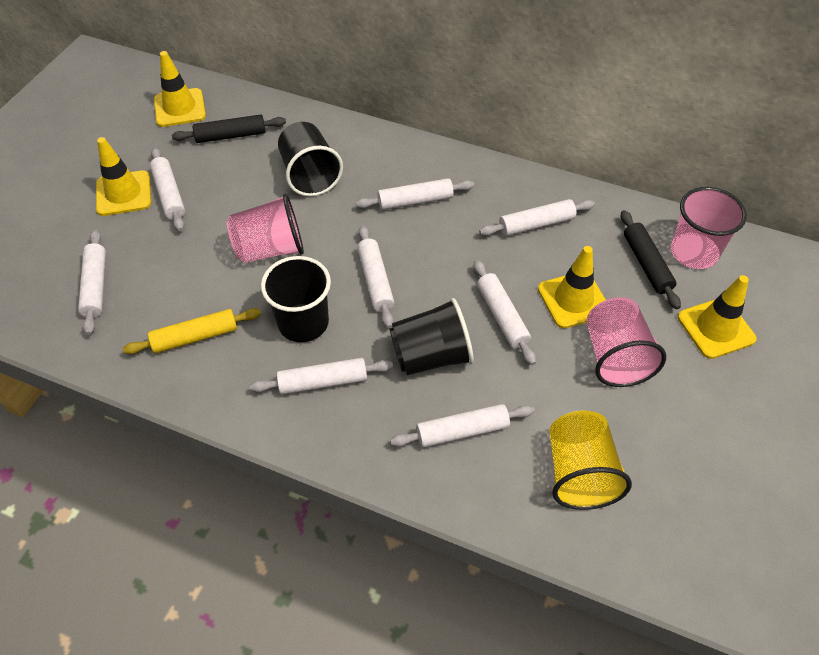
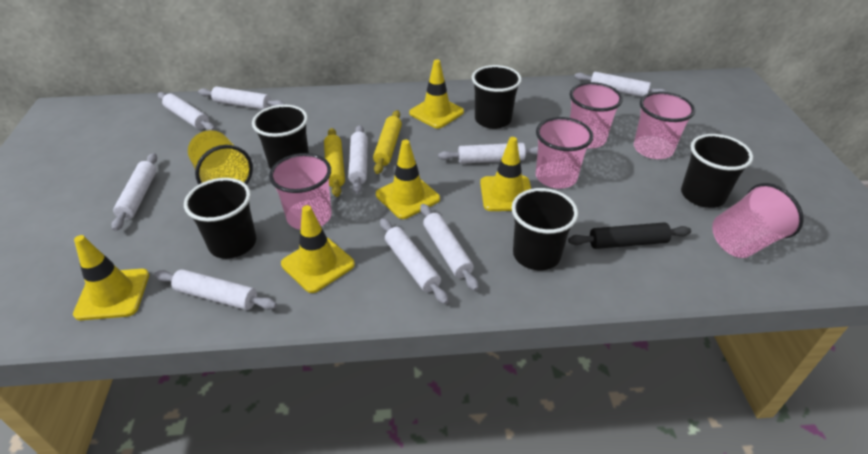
black cup: [261,256,331,342] [278,122,343,196] [390,298,474,375] = 3 -> [184,178,256,259] [252,104,309,169] [472,65,522,129] [512,188,578,270] [681,134,753,208] = 5
black rolling pin: [172,115,286,143] [621,210,681,309] = 2 -> [568,222,691,249] = 1
pink cup: [227,193,304,263] [587,297,666,387] [671,187,747,269] = 3 -> [269,153,332,230] [536,117,593,189] [570,82,623,148] [634,92,695,159] [712,183,804,258] = 5
white rolling pin: [78,230,106,335] [150,148,185,231] [250,358,393,395] [356,178,474,210] [357,225,395,328] [390,404,535,448] [474,260,536,365] [479,199,595,236] = 8 -> [111,153,157,231] [154,269,277,310] [158,92,215,131] [198,86,285,110] [348,125,368,194] [380,218,449,304] [420,204,479,291] [438,143,538,164] [574,72,667,97] = 9
yellow rolling pin: [123,308,261,354] = 1 -> [324,128,345,197] [373,110,402,174] = 2
yellow traffic cone: [96,137,151,216] [154,51,206,127] [538,246,606,328] [678,275,757,359] = 4 -> [73,235,149,320] [281,205,355,293] [376,140,440,219] [409,59,464,129] [480,137,531,211] = 5

